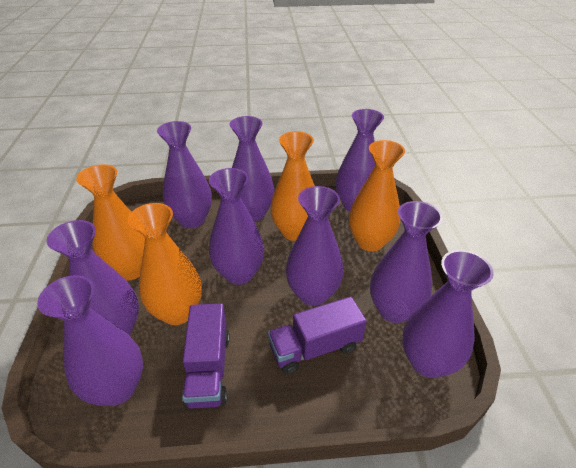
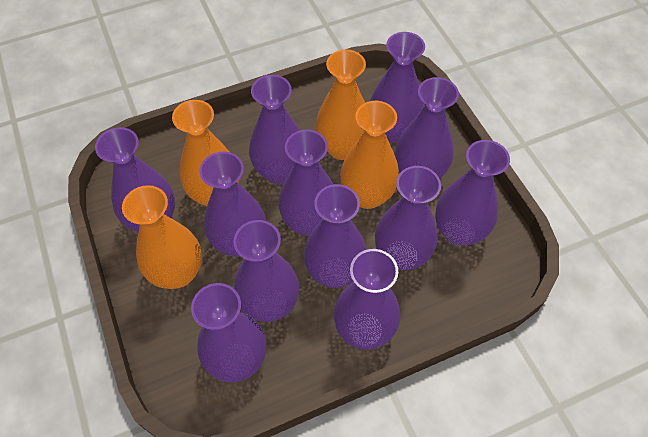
purple truck: [182,303,230,409] [268,297,367,374] = 2 -> none = 0
purple vase: [37,275,143,406] [46,220,139,335] [157,121,212,228] [209,168,264,285] [230,116,274,222] [286,186,344,306] [336,109,384,212] [370,201,443,323] [402,250,494,378] = 9 -> [95,127,175,232] [191,283,266,382] [199,152,266,257] [233,220,299,322] [249,75,300,184] [278,130,334,236] [304,184,366,288] [334,249,400,350] [370,32,425,143] [375,166,441,270] [395,77,459,179] [435,140,510,246] = 12

